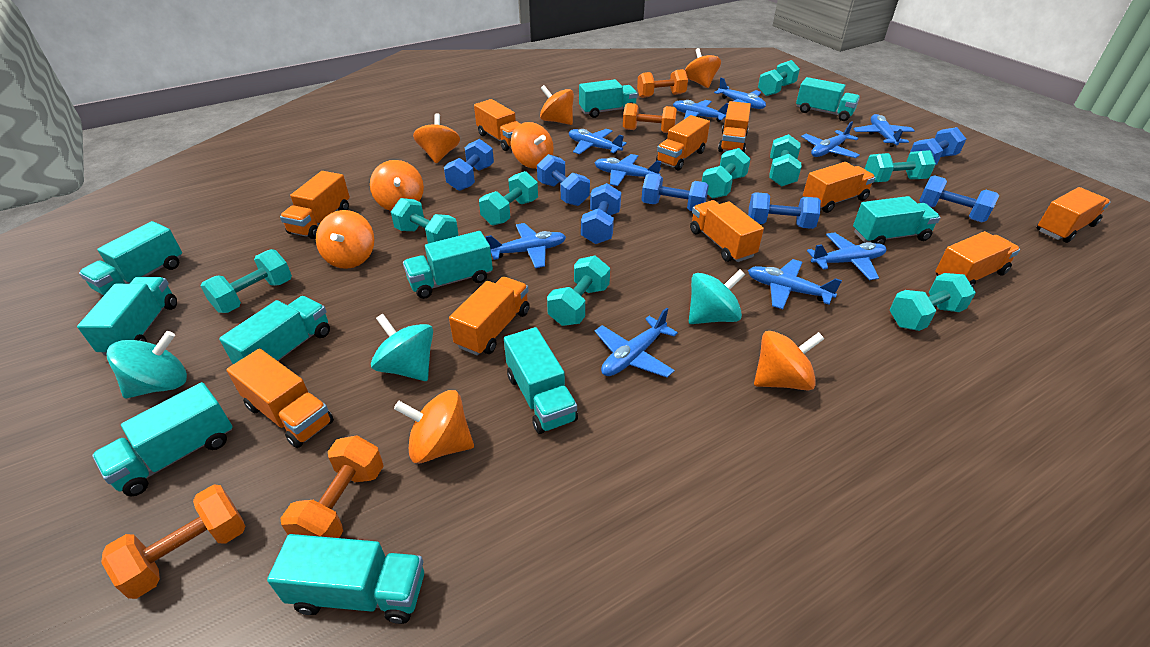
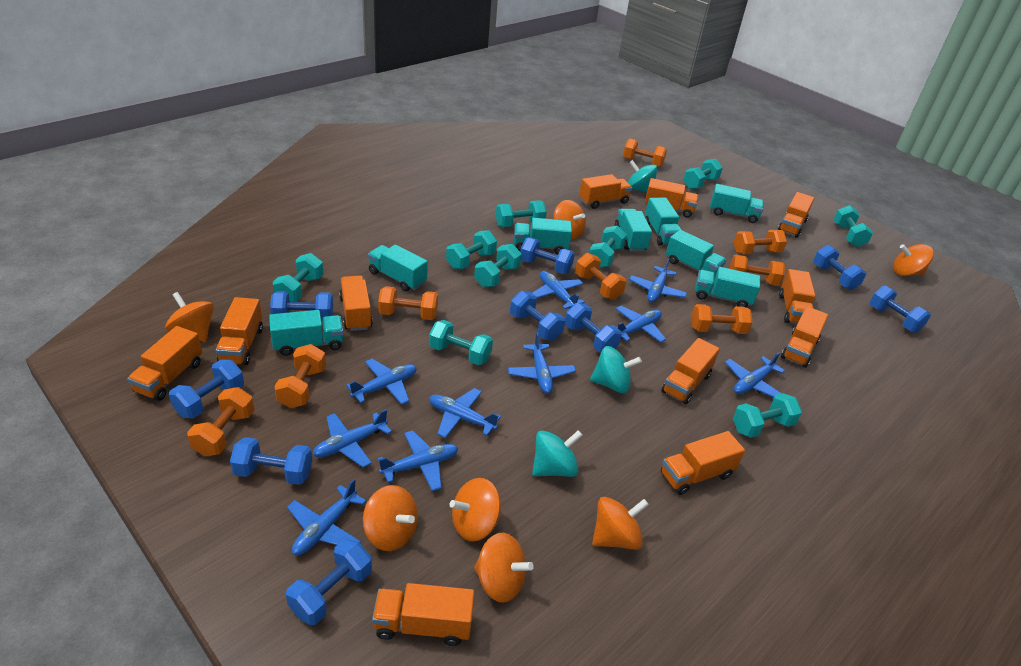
blue dumbbell: [444,139,494,191] [537,154,590,206] [581,183,621,244] [641,173,709,211] [748,192,821,229] [910,127,966,165] [919,175,999,222] = 7 -> [169,359,244,418] [230,437,312,485] [270,291,333,321] [286,539,372,625] [510,291,565,340] [520,237,575,274] [565,303,622,353] [813,245,866,290] [870,285,931,333] = 9
orange dumbbell: [101,485,246,599] [280,436,384,538] [623,103,677,133] [637,69,688,98] = 4 -> [187,387,255,456] [274,344,326,408] [378,286,438,320] [575,253,626,300] [623,139,667,167] [691,304,753,334] [730,254,785,286] [734,230,787,254] = 8
orange spinning top: [316,210,374,269] [370,160,424,211] [394,390,474,463] [413,113,460,163] [511,122,554,169] [540,85,574,125] [685,48,721,88] [754,331,824,391] = 8 -> [165,292,214,342] [363,485,418,551] [449,478,501,542] [474,533,534,603] [553,200,586,239] [592,497,649,550] [893,244,934,276] = 7
orange truck: [226,348,334,448] [280,171,350,239] [449,277,530,356] [474,99,521,151] [656,115,710,171] [690,200,764,262] [718,101,751,152] [803,162,876,213] [935,231,1020,287] [1037,187,1110,243] = 10 -> [127,326,202,401] [216,297,263,366] [339,275,373,331] [372,583,474,646] [579,174,632,209] [645,178,698,218] [661,338,720,404] [661,431,745,495] [778,192,814,238] [779,269,816,324] [781,306,828,368] = 11
turquoise truck: [77,277,177,356] [79,221,182,295] [92,382,233,496] [219,296,330,364] [267,534,424,624] [403,231,493,299] [504,327,578,434] [579,79,638,118] [796,77,860,121] [853,196,941,244] = 10 -> [269,310,344,356] [368,244,428,292] [514,218,572,254] [615,209,652,251] [645,197,681,246] [666,230,726,276] [695,267,760,307] [710,184,764,223] = 8

